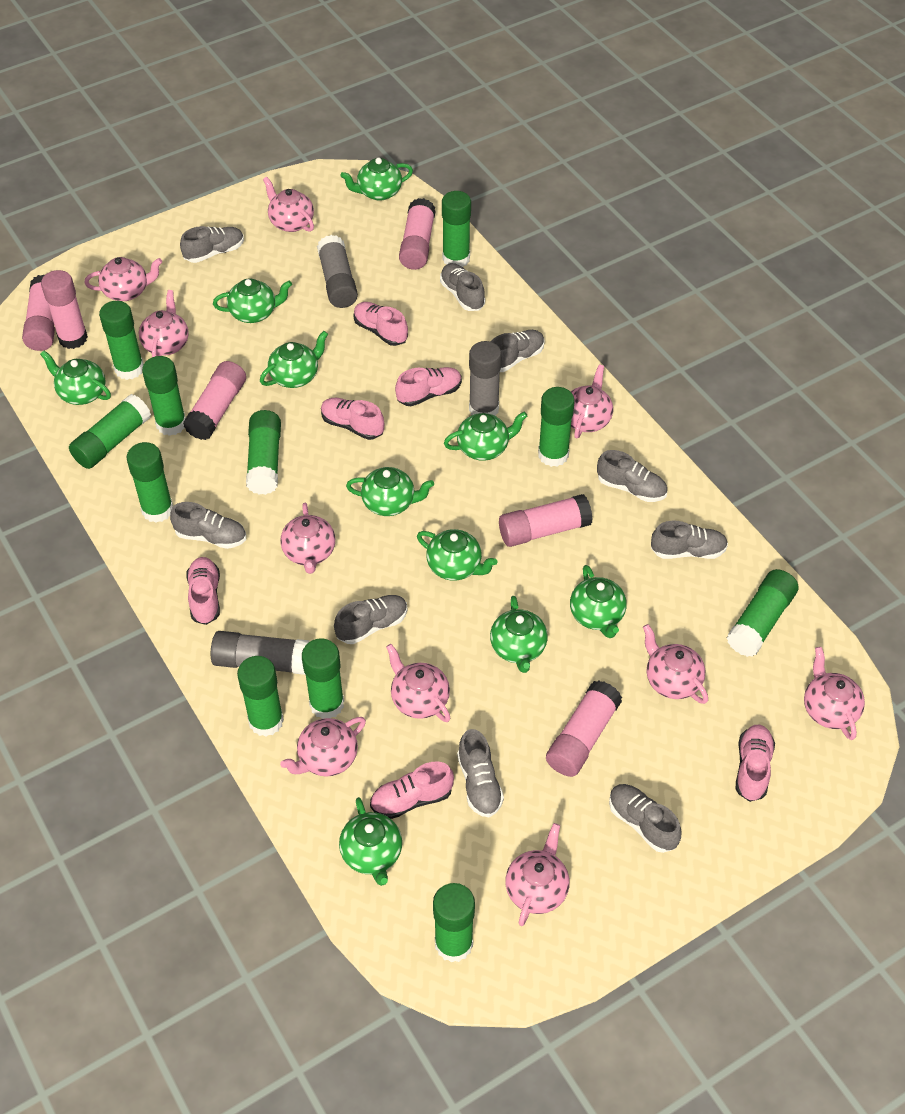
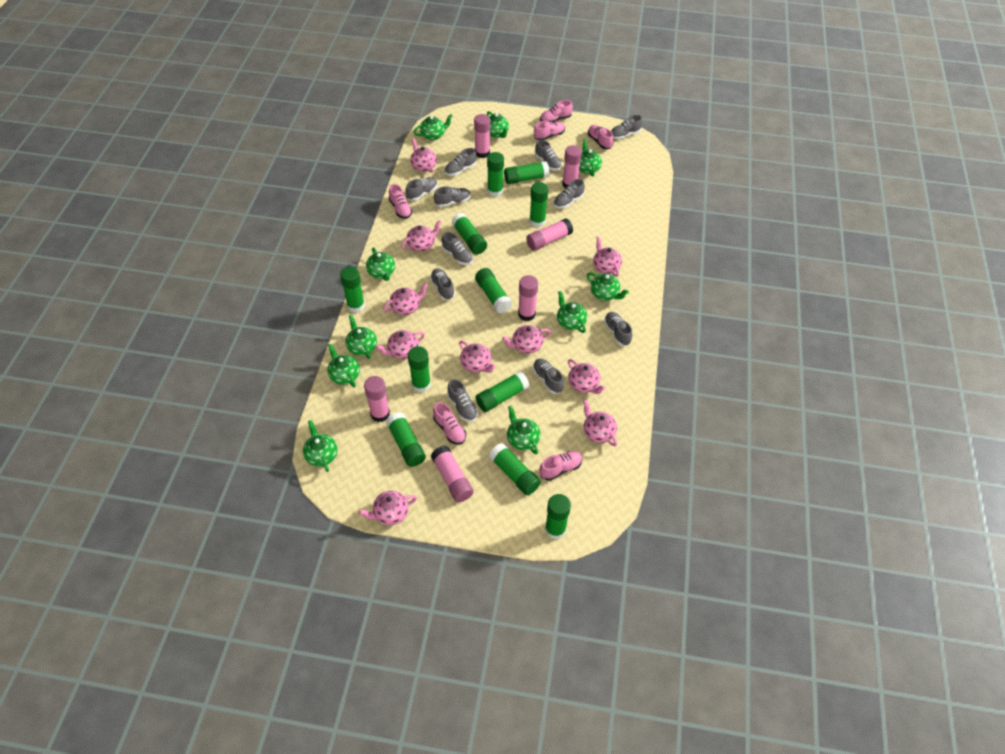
grey glue stick: [211,631,309,675] [317,235,358,308] [469,341,502,416] = 3 -> none = 0
grey shoe: [170,502,246,549] [180,226,244,263] [334,595,408,644] [440,263,485,311] [457,729,504,817] [491,330,545,372] [597,450,667,502] [609,784,682,853] [651,521,728,559] = 9 -> [406,177,437,201] [430,268,455,300] [434,186,471,207] [442,232,473,265] [445,148,476,176] [447,379,478,422] [533,359,564,394] [535,139,562,171] [554,179,585,209] [604,312,632,346] [611,115,643,139] = 11

